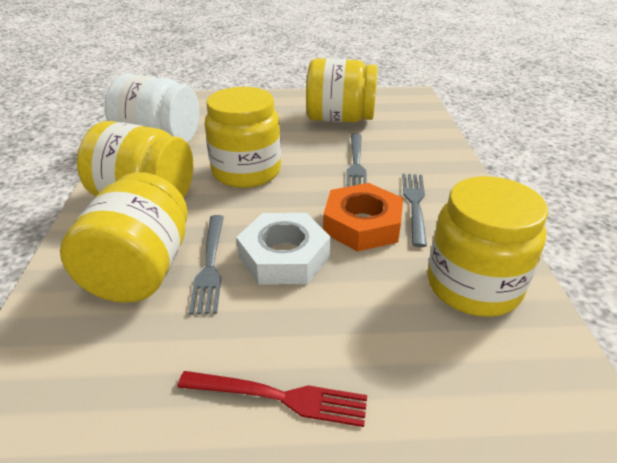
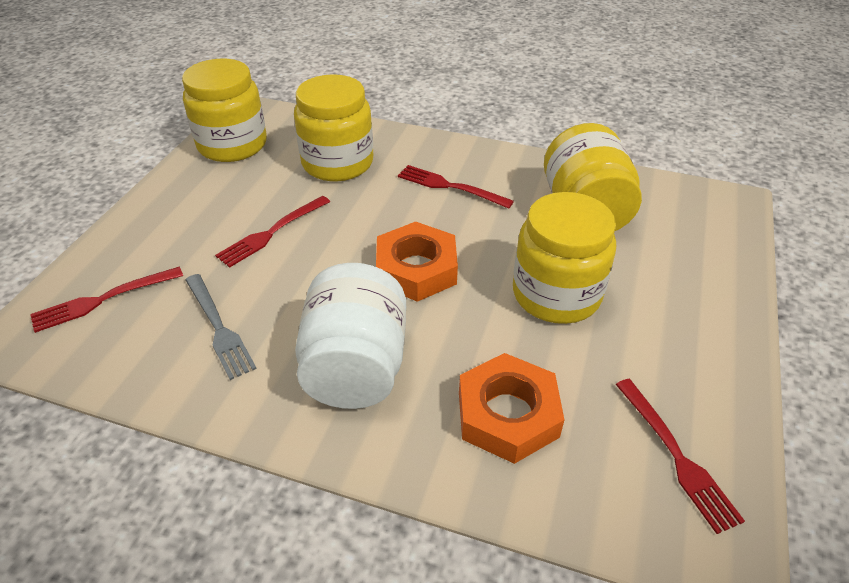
grey fork: [189,215,224,315] [346,133,367,187] [402,174,427,247] = 3 -> [186,274,257,380] = 1
orange nut: [323,183,403,251] = 1 -> [376,222,458,302] [459,353,565,464] = 2
red fork: [177,371,367,427] = 1 -> [30,267,183,333] [215,196,330,268] [398,165,514,209] [616,379,745,534] = 4
white nut: [236,213,331,285] = 1 -> none = 0
yellow jar: [60,172,188,303] [77,121,193,198] [205,87,281,188] [306,58,378,122] [427,176,548,317] = 5 -> [182,59,267,162] [294,74,373,181] [513,192,616,324] [544,123,642,231] = 4

